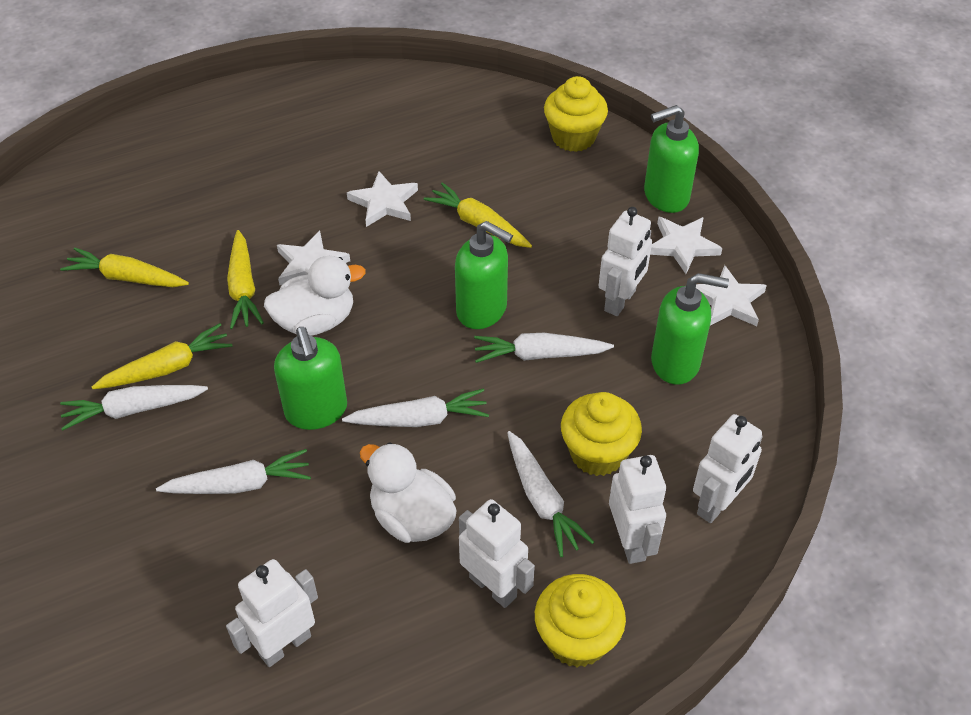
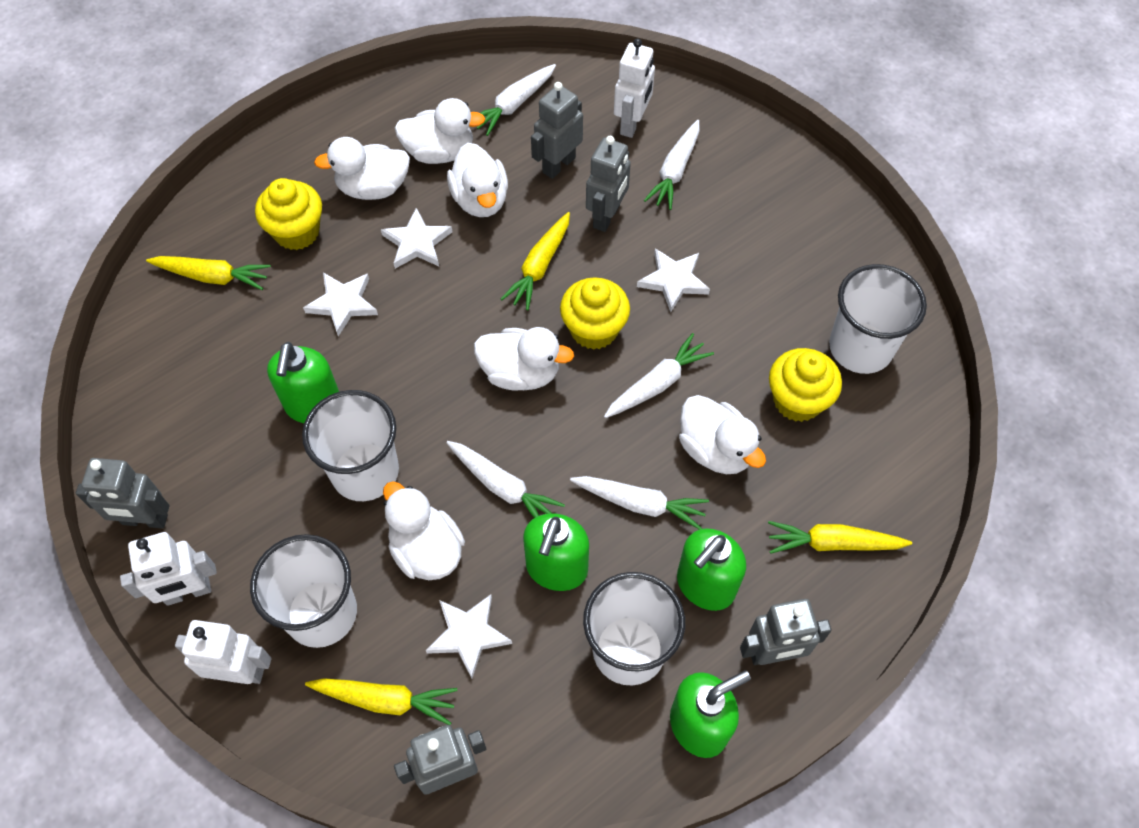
grey robot: none = 0 -> [76,458,170,529] [394,725,486,795] [531,82,583,179] [586,136,631,232] [740,599,832,665] = 5
white cup: none = 0 -> [250,534,357,648] [302,390,399,501] [583,572,685,685] [829,264,927,374] = 4
white duck: [264,256,366,336] [360,442,456,543] = 2 -> [314,137,410,200] [383,481,465,580] [395,98,485,164] [447,143,508,217] [474,327,574,390] [679,395,766,474] = 6
white robot: [226,559,318,667] [459,499,535,608] [599,207,652,316] [609,455,666,564] [693,414,763,523] = 5 -> [120,532,217,606] [175,620,271,684] [614,38,655,138] = 3

